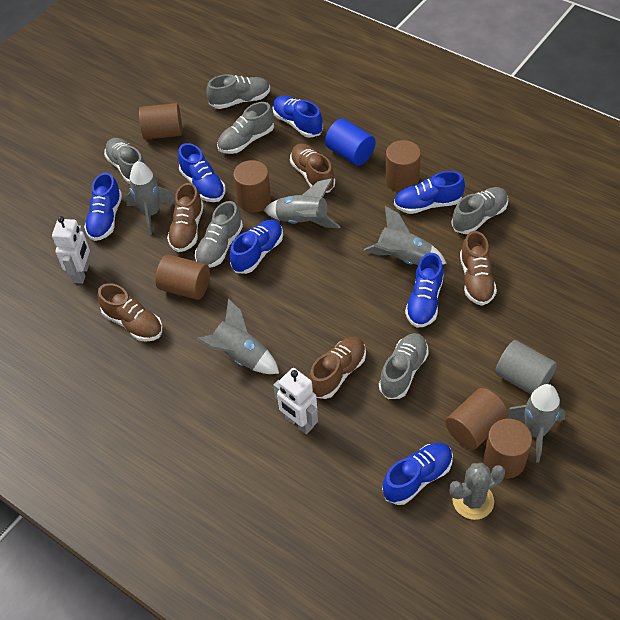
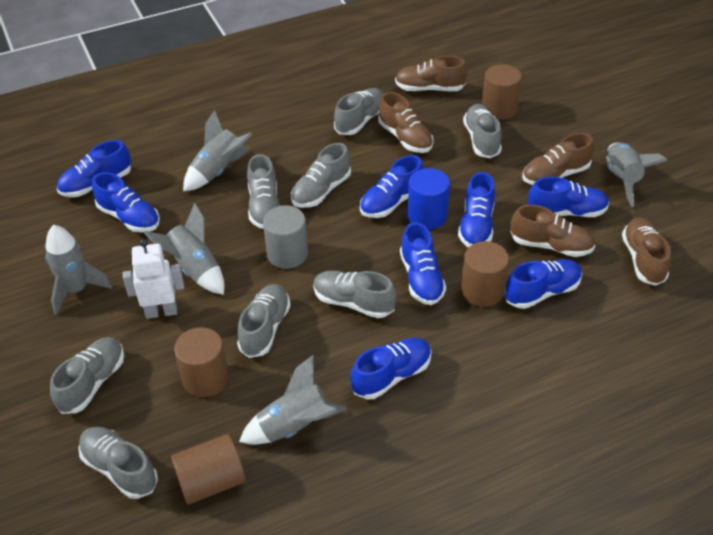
blue shoe: [84,172,122,241] [178,143,226,202] [230,220,283,274] [273,95,323,138] [382,443,453,505] [394,171,465,214] [405,253,443,328] = 7 -> [57,140,131,197] [92,172,160,232] [351,338,432,399] [360,155,424,218] [400,222,446,305] [458,172,495,247] [505,259,582,309] [528,177,610,217] = 8
brown cylinder: [139,103,182,140] [156,254,210,300] [233,160,271,213] [385,140,421,192] [446,388,508,450] [484,419,532,479] = 6 -> [171,434,245,504] [174,327,229,397] [461,241,509,307] [482,64,522,120] = 4
grey cactus: [450,463,505,520] = 1 -> none = 0
grey shoe: [104,138,145,184] [195,201,243,268] [206,74,270,109] [217,102,274,154] [379,333,429,399] [451,187,508,234] = 6 -> [50,337,124,414] [78,427,158,499] [237,284,291,358] [247,154,280,229] [291,143,351,208] [313,270,396,318] [334,88,383,135] [463,104,502,158] = 8
white robot: [52,216,90,284] [274,368,318,434] = 2 -> [123,239,184,319] = 1

